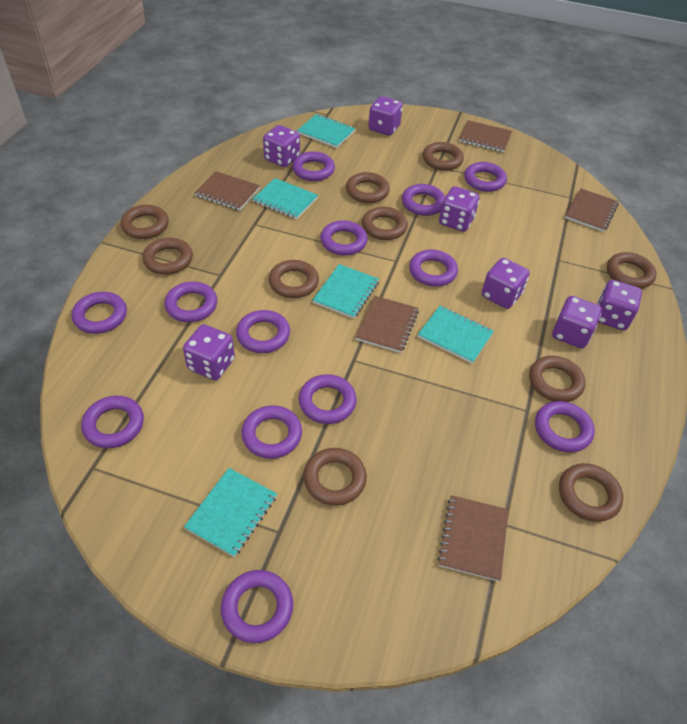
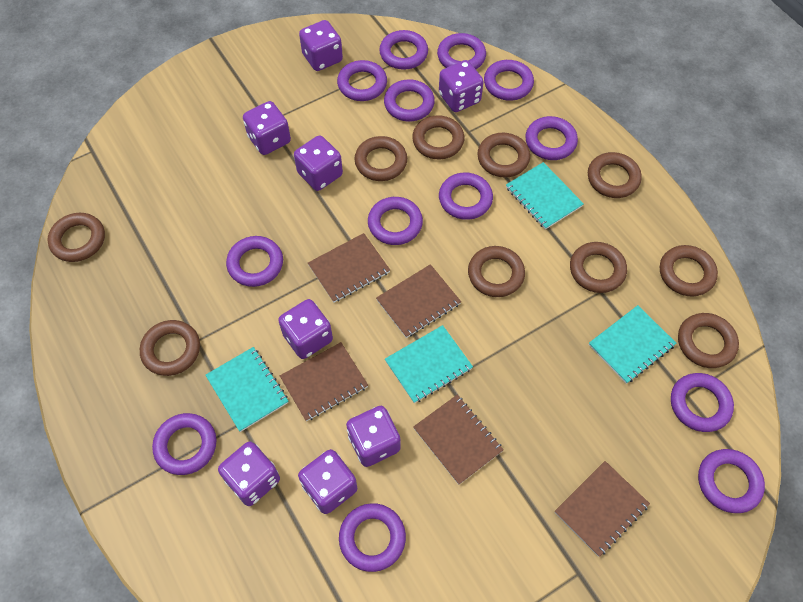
purple dice: [183,324,235,380] [263,125,300,167] [368,96,403,136] [439,186,479,232] [482,258,530,309] [552,296,602,348] [597,280,642,330] = 7 -> [218,441,280,506] [243,101,291,155] [278,299,333,359] [294,135,343,191] [298,449,357,514] [299,20,343,71] [346,406,401,467] [439,60,484,112] = 8
turquoise notebook: [184,468,277,557] [253,178,318,219] [297,114,355,148] [313,264,379,319] [418,306,494,364] = 5 -> [205,347,288,432] [385,325,473,403] [506,162,584,230] [589,305,676,384] = 4

